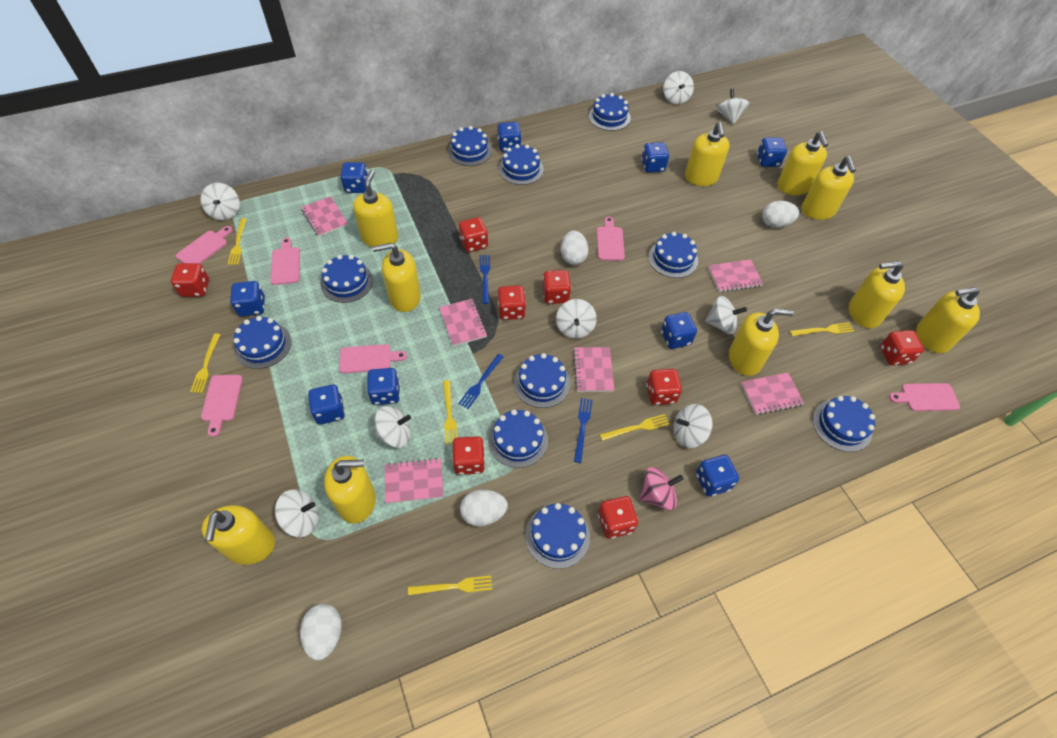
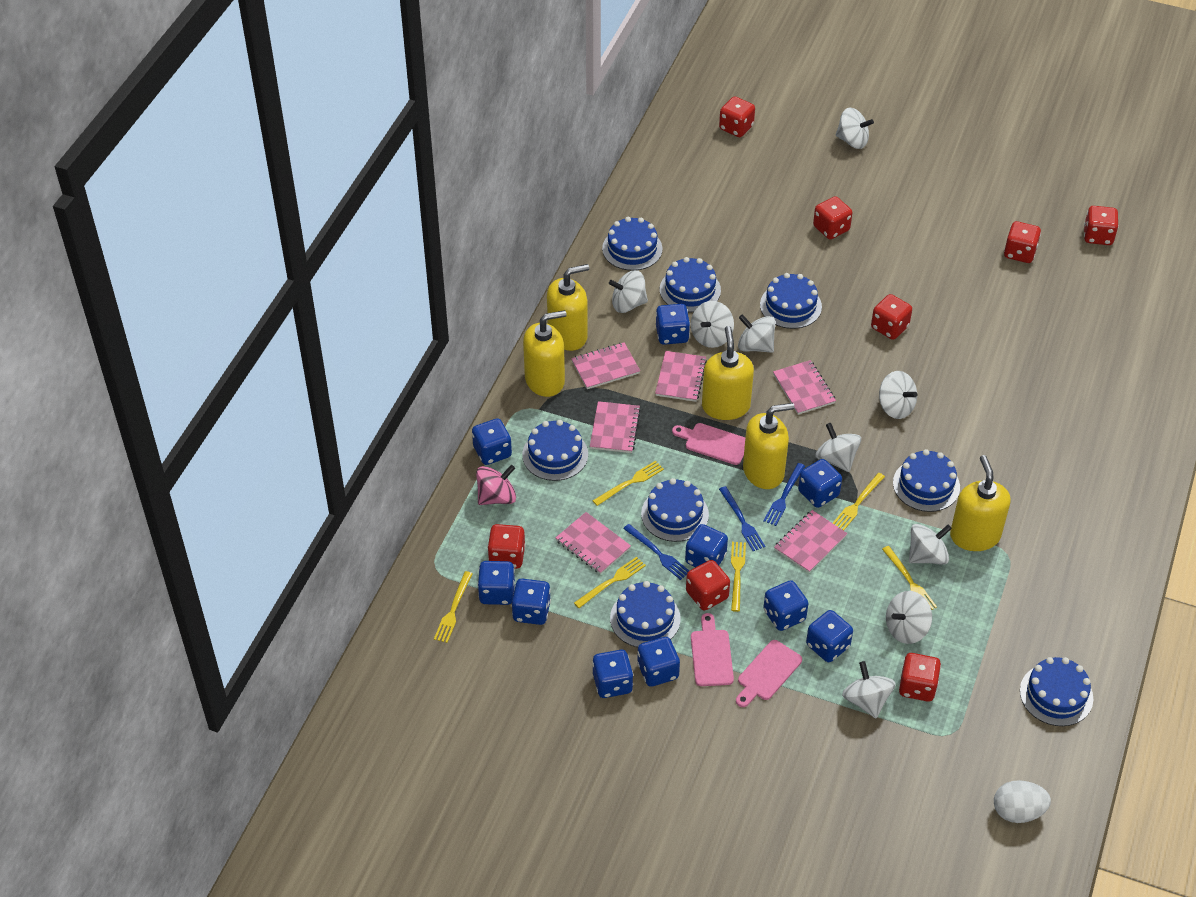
blue cake: [233,316,291,369] [320,255,373,303] [448,126,492,166] [488,410,548,468] [499,144,544,185] [514,353,570,408] [525,503,590,569] [589,93,631,131] [648,232,698,278] [813,396,875,452] = 10 -> [522,420,588,481] [602,217,663,271] [610,581,681,647] [641,478,709,542] [660,257,721,312] [760,273,822,329] [893,449,960,512] [1020,657,1093,726] = 8
blue dice: [230,281,265,316] [308,384,345,425] [340,162,368,193] [367,368,400,405] [497,122,522,152] [641,142,669,173] [661,312,697,349] [696,455,739,496] [757,138,787,167] = 9 -> [472,418,512,465] [478,561,515,605] [512,579,551,625] [592,650,633,698] [637,637,680,687] [656,304,690,345] [685,524,728,567] [763,580,809,631] [798,459,842,508] [806,610,853,662] = 10
pink cutting board: [176,226,233,264] [201,375,243,437] [270,238,300,285] [339,344,407,373] [597,217,625,261] [889,383,960,411] = 6 -> [672,423,745,465] [691,613,734,686] [736,640,802,707] = 3
white egg: [300,604,342,661] [460,490,508,526] [561,230,589,265] [762,201,799,228] = 4 -> [994,780,1051,823] = 1
white spinning top: [201,183,240,220] [275,489,319,537] [374,406,411,448] [556,299,597,339] [663,71,694,104] [673,404,712,448] [705,296,747,334] [717,89,749,124] = 8 -> [609,270,648,313] [691,301,734,348] [738,315,775,353] [815,423,861,472] [836,108,874,149] [842,661,896,718] [879,371,917,419] [886,591,932,644] [909,524,952,565] = 9
yellow soap dispenser: [201,505,275,565] [324,456,376,524] [353,170,398,247] [372,243,421,312] [685,122,730,186] [729,309,794,376] [777,131,828,195] [802,156,856,220] [849,261,905,328] [916,287,980,353] = 10 -> [523,310,567,397] [547,264,589,351] [702,326,754,420] [743,403,795,489] [950,455,1011,551] = 5

